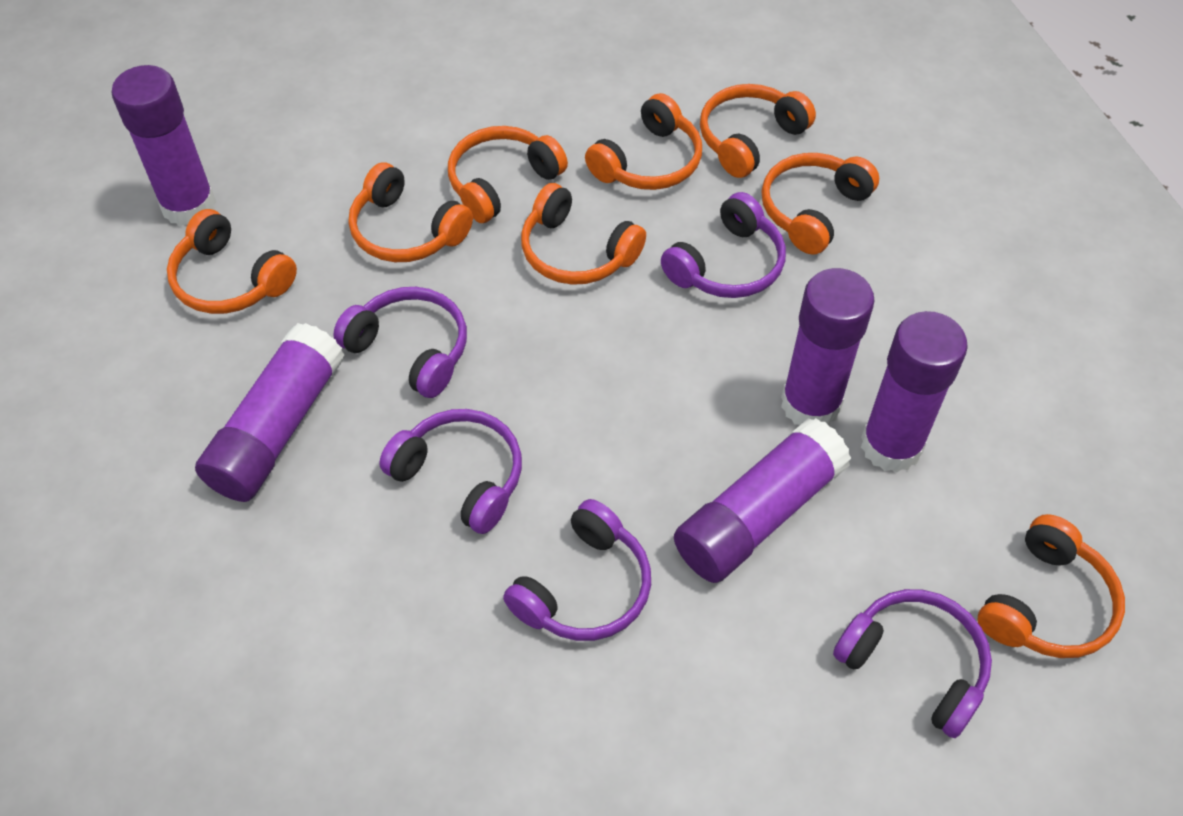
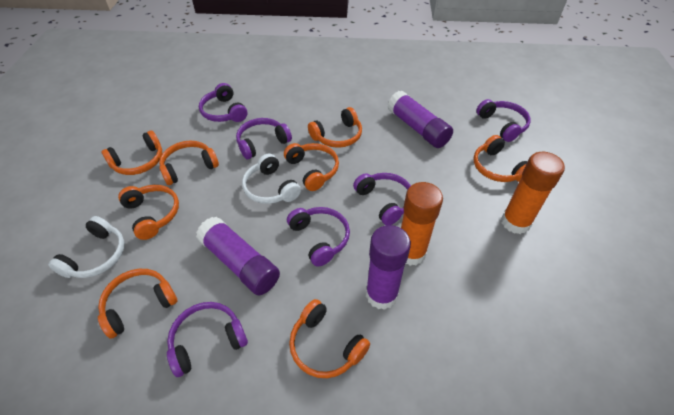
orange glue stick: none = 0 -> [401,182,443,266] [501,152,565,234] = 2
purple glue stick: [112,65,216,226] [195,323,344,502] [674,418,851,583] [781,268,875,425] [861,311,968,472] = 5 -> [196,217,280,296] [366,225,411,310] [387,91,453,148] = 3
purple headphones: [333,287,467,398] [379,409,522,534] [503,499,651,641] [661,192,786,298] [833,589,992,738] = 5 -> [167,302,248,377] [199,83,247,122] [236,118,292,159] [287,207,350,266] [353,173,411,225] [476,99,531,142] = 6
white headphones: none = 0 -> [48,216,124,278] [242,153,301,204] = 2

